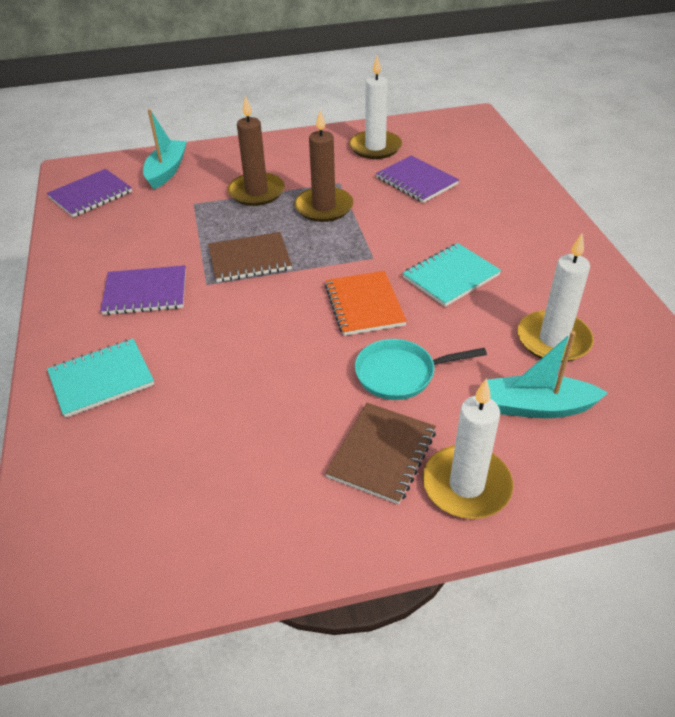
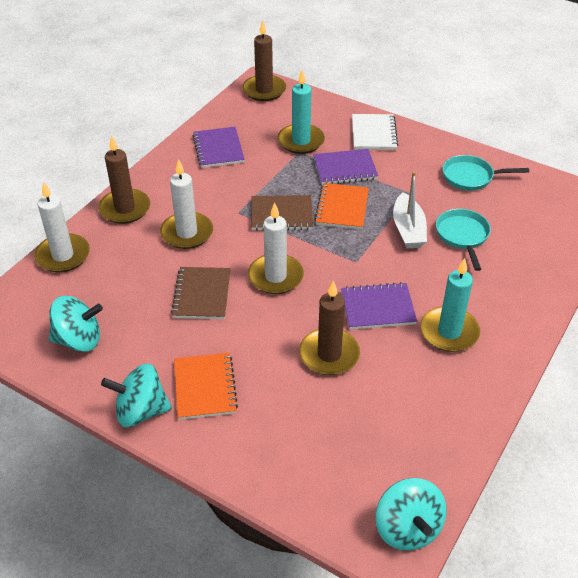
brown candle: [227,96,285,206] [294,110,353,222] = 2 -> [98,135,150,224] [242,20,286,101] [299,281,360,375] = 3
orange notebook: [325,271,407,336] = 1 -> [174,353,238,420] [314,183,369,230] = 2
turquoise boat: [143,109,187,190] [487,331,608,418] = 2 -> none = 0
turquoise candle: none = 0 -> [278,70,325,154] [420,258,480,352] = 2
turquoise notebook: [47,339,154,418] [403,243,501,307] = 2 -> none = 0
turquoise pan: [355,339,487,400] = 1 -> [436,209,491,271] [443,155,529,191] = 2
turquoise spinning top: none = 0 -> [49,296,103,352] [101,364,172,427] [376,478,447,551] = 3
white boat: none = 0 -> [393,171,427,248] = 1
white notebook: none = 0 -> [352,114,398,150] = 1

